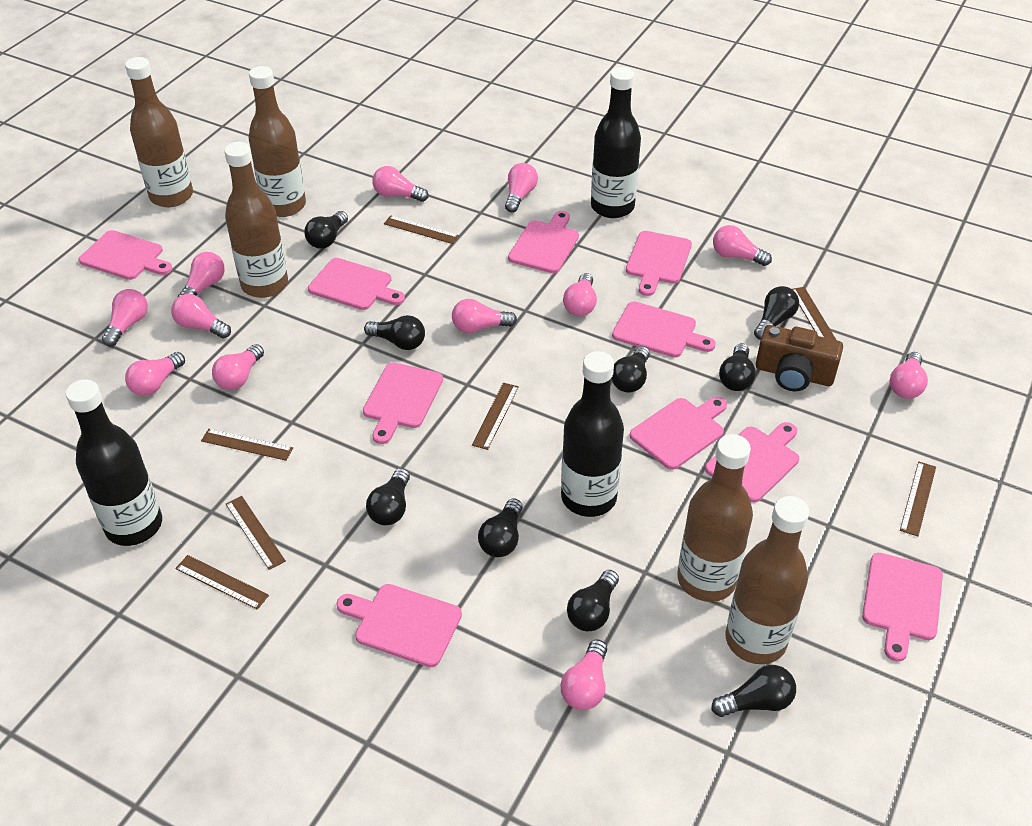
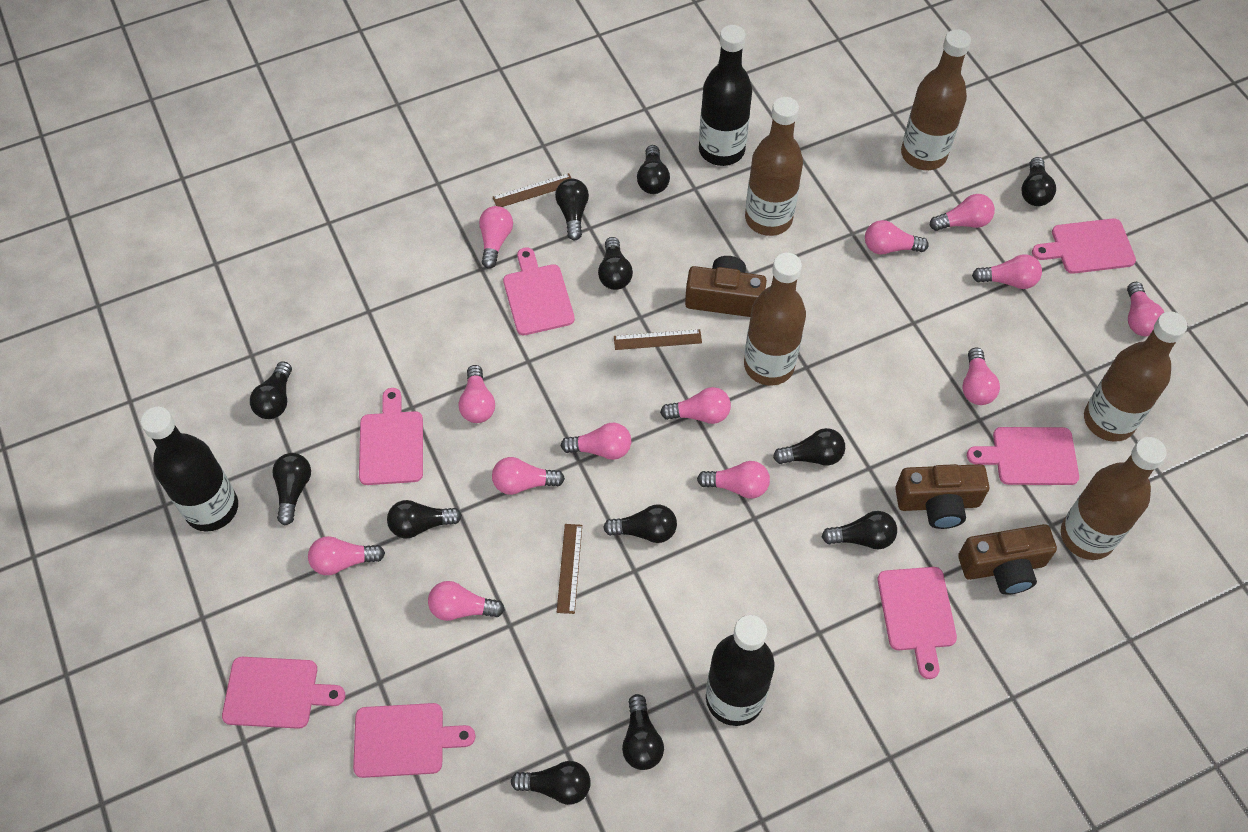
black light bulb: [304,211,348,249] [364,315,425,350] [366,468,410,525] [478,498,523,557] [567,570,619,631] [611,346,650,393] [712,665,796,717] [719,343,756,391] [754,286,799,340] = 9 -> [250,361,292,419] [272,453,311,525] [387,500,462,538] [511,761,591,805] [555,179,589,240] [598,237,633,290] [603,504,677,543] [622,694,664,770] [637,145,670,194] [773,428,845,466] [822,511,897,549] [1021,157,1056,206] = 12
brown camera: [756,325,843,391] = 1 -> [685,256,767,317] [895,464,989,529] [958,524,1057,594] = 3
brown ruler: [175,555,269,610] [201,429,293,461] [226,496,286,570] [384,215,459,244] [472,383,519,450] [792,287,836,340] [900,462,936,536] = 7 -> [492,173,572,207] [557,524,582,614] [614,329,702,350] = 3
pink cutting board: [79,230,172,280] [308,258,405,310] [336,584,462,667] [363,363,443,444] [508,211,579,273] [612,301,716,357] [626,231,692,296] [630,397,727,470] [705,422,799,502] [862,553,943,662] = 10 -> [222,657,345,729] [353,703,476,778] [359,388,423,485] [503,247,575,335] [877,567,957,679] [967,427,1079,485] [1032,218,1136,274] = 7
pink light bulb: [102,289,148,347] [125,352,185,396] [171,294,231,339] [178,252,225,297] [212,344,264,390] [372,166,429,202] [452,299,517,333] [505,163,538,213] [561,639,607,710] [563,273,597,317] [713,225,772,266] [890,352,928,399] = 12 -> [308,536,385,575] [428,581,505,621] [459,365,495,423] [479,206,513,269] [492,457,565,495] [561,423,631,460] [660,387,731,424] [697,461,770,499] [865,220,929,254] [930,194,995,231] [962,347,1000,405] [972,254,1042,289] [1127,282,1164,336] = 13

